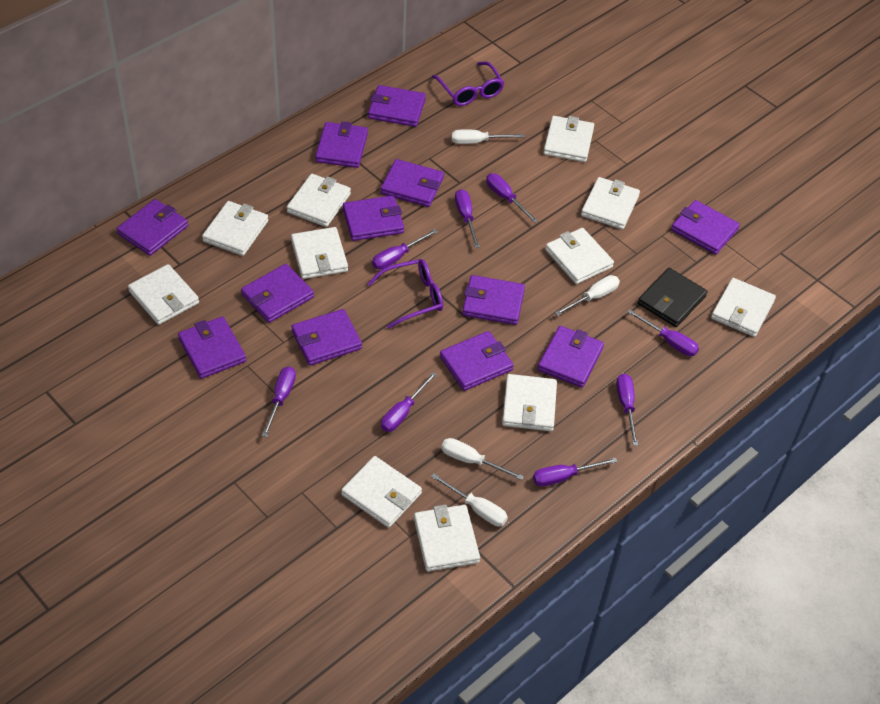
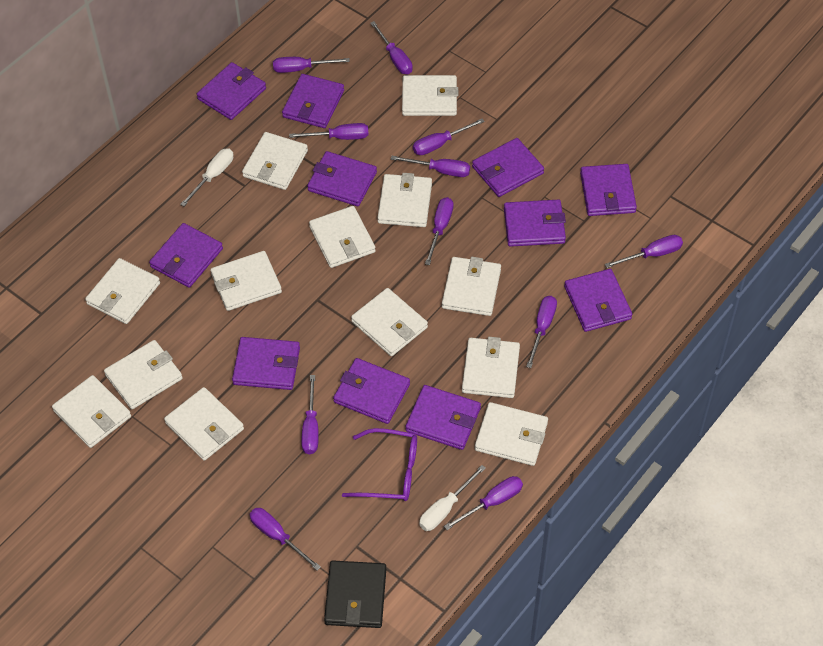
purple glasses: [367,259,443,329] [432,61,504,106] = 2 -> [342,428,417,501] = 1
purple screwdriver: [262,367,296,437] [372,229,437,270] [381,372,437,432] [455,189,480,248] [486,173,538,223] [533,458,618,486] [616,374,638,446] [627,310,699,356] = 8 -> [250,508,321,570] [273,57,350,73] [289,123,369,140] [301,375,319,454] [370,21,413,74] [391,156,470,177] [413,119,485,155] [425,197,453,265] [444,476,523,530] [526,296,557,368] [605,235,683,268] = 11
purple wallet: [117,199,188,256] [178,316,246,379] [241,264,314,323] [291,309,362,366] [315,121,368,168] [343,195,404,241] [368,85,426,127] [381,159,444,207] [440,331,514,391] [462,275,525,325] [538,326,604,388] [671,200,740,255] = 12 -> [149,223,223,288] [197,62,266,120] [232,337,300,390] [282,74,344,128] [307,151,377,206] [333,358,410,424] [405,385,481,450] [472,138,544,197] [504,200,566,247] [564,269,632,332] [580,164,637,216] = 11
white screwdriver: [431,473,508,526] [441,438,524,480] [452,129,524,144] [555,275,620,316] = 4 -> [180,148,233,206] [419,465,486,531] = 2
white wallet: [128,264,199,325] [202,201,268,256] [287,174,351,227] [291,227,348,279] [341,456,422,528] [414,505,480,572] [502,374,557,431] [543,116,594,162] [545,228,614,284] [581,177,640,229] [711,278,776,337] = 11 -> [52,375,131,448] [85,258,160,324] [104,340,183,409] [164,387,244,461] [211,251,282,311] [242,132,308,190] [309,206,376,268] [351,288,428,356] [377,173,432,227] [402,75,458,116] [442,257,501,316] [462,337,520,398] [475,402,548,466] = 13

